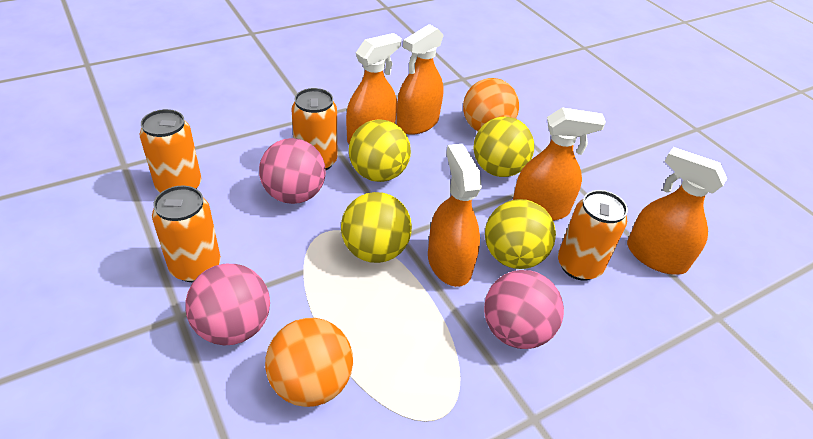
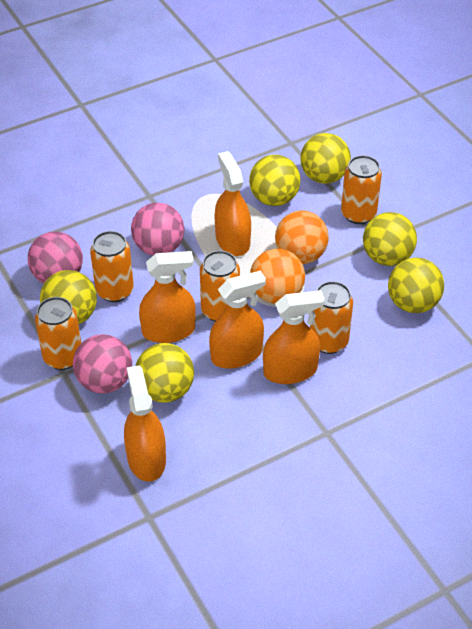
orange can: [140,109,202,193] [152,185,221,282] [291,88,337,170] [558,190,628,281] = 4 -> [35,297,81,370] [90,231,134,302] [200,251,240,321] [310,281,353,354] [341,155,382,224] = 5
yellow ball: [341,192,412,263] [349,119,411,182] [474,117,534,177] [485,199,556,269] = 4 -> [40,270,97,324] [136,343,194,402] [249,155,301,206] [300,133,351,184] [363,212,417,266] [388,258,444,313] = 6

